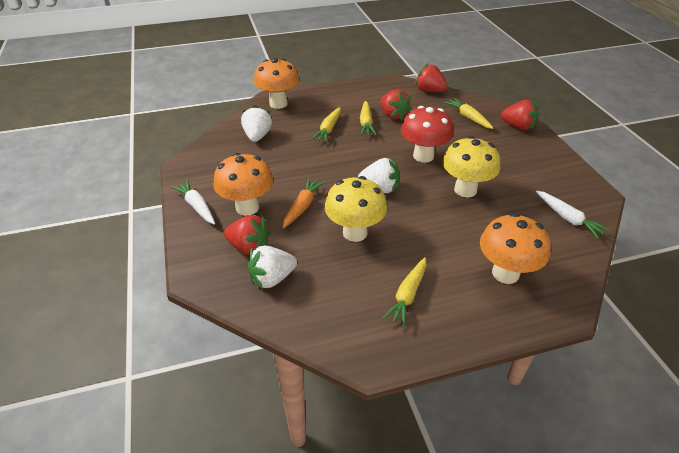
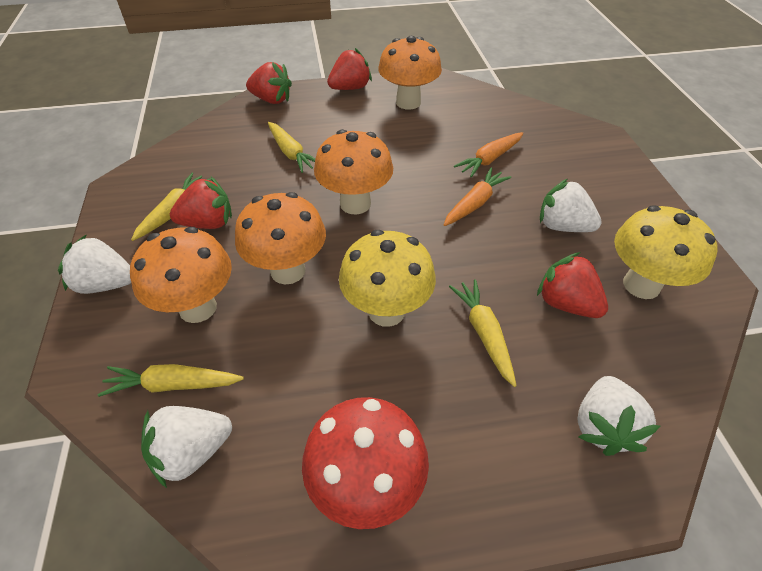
orange carrot: [282,178,325,228] = 1 -> [444,168,511,226] [454,132,523,177] = 2
orange mushroom: [213,153,273,216] [254,58,299,109] [480,213,551,284] = 3 -> [130,227,232,323] [235,192,326,284] [314,129,393,215] [378,36,442,110] = 4
white carrot: [171,180,215,225] [536,190,610,239] = 2 -> none = 0
white strawberry: [241,105,272,142] [248,245,297,290] [358,158,399,193] = 3 -> [58,234,131,294] [141,406,232,488] [540,179,602,232] [577,376,660,456] = 4

